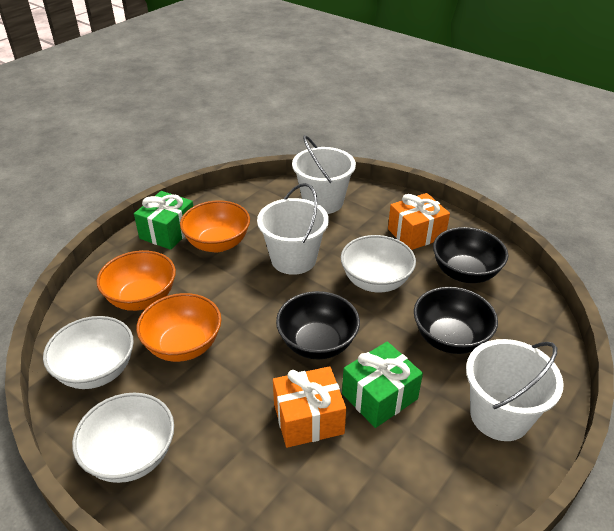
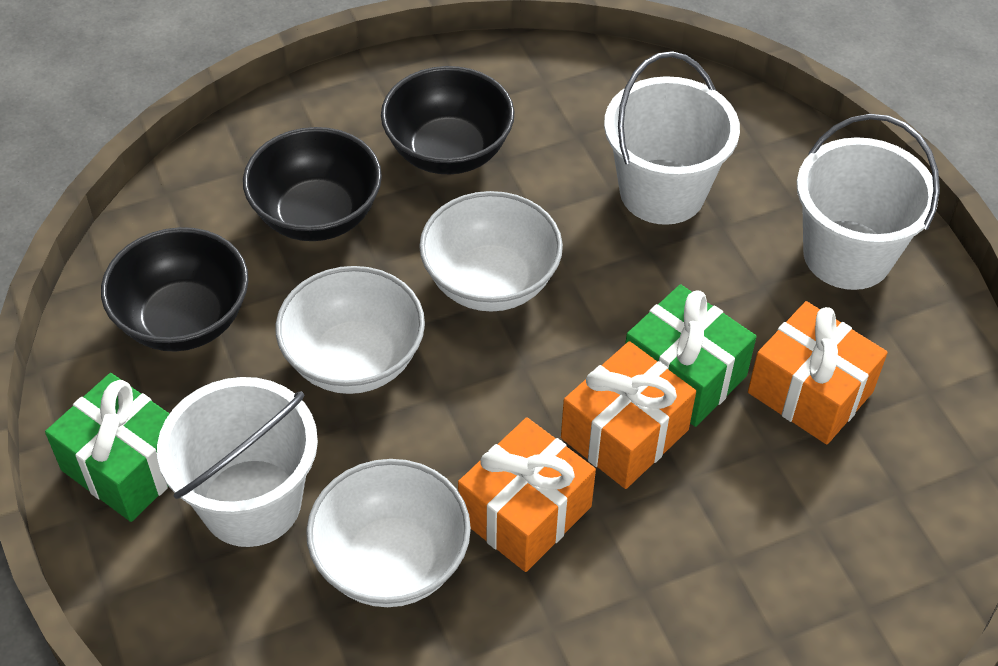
orange bowl: [96,250,176,311] [136,293,221,362] [180,200,250,252] = 3 -> none = 0
orange gift: [273,366,346,448] [388,193,450,250] = 2 -> [458,417,596,572] [561,341,696,489] [748,301,888,445] = 3

